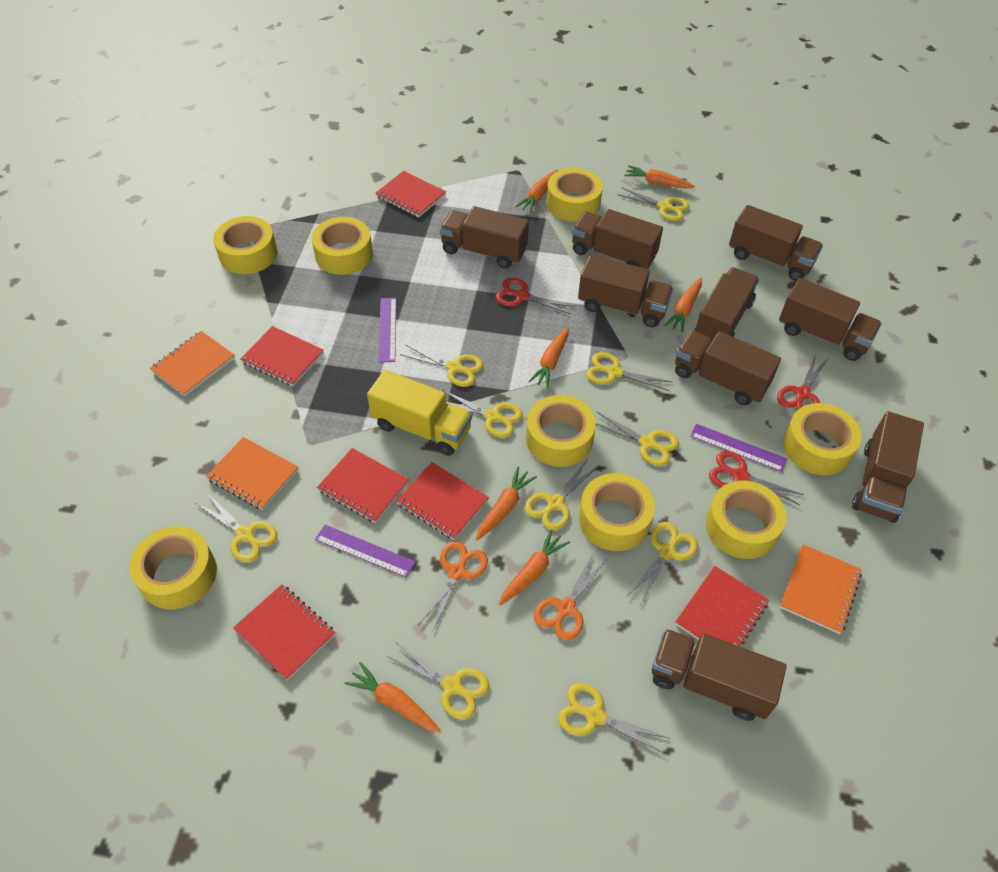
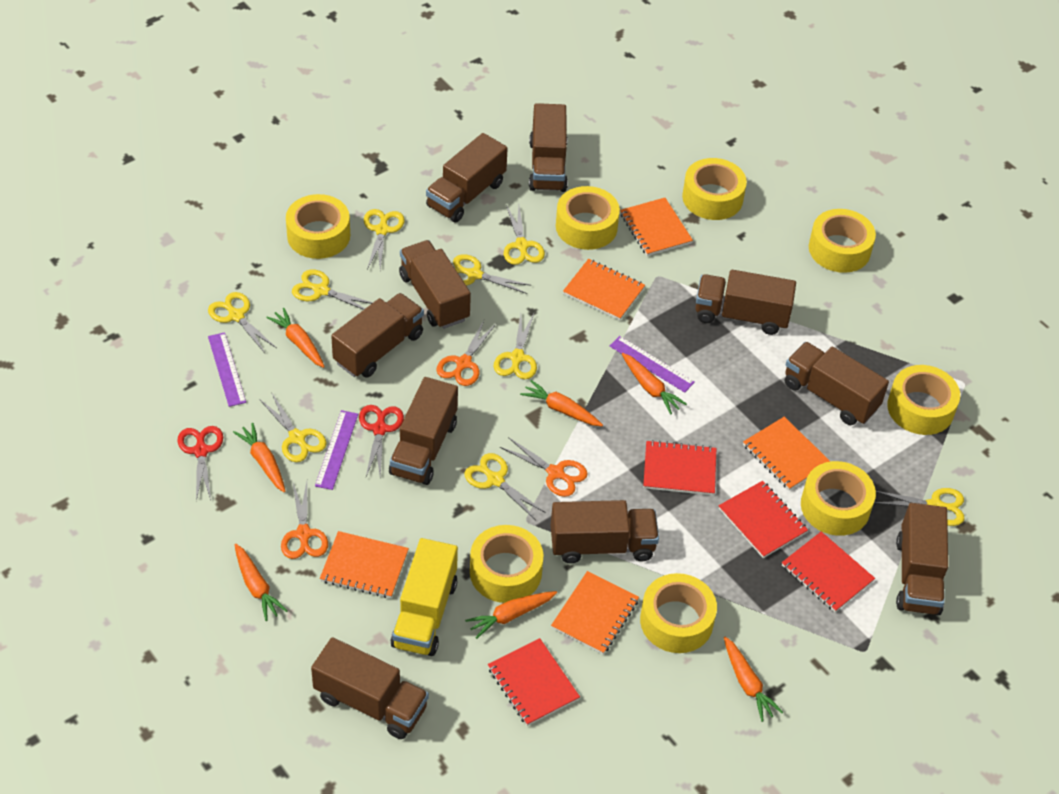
brown truck: [440,206,529,269] [572,209,663,269] [578,255,673,327] [652,629,786,721] [675,330,781,405] [694,267,759,340] [729,205,823,281] [779,278,882,361] [852,411,924,523] = 9 -> [311,637,429,739] [331,293,424,378] [389,377,458,485] [399,240,471,329] [426,133,508,222] [529,103,568,192] [551,500,659,563] [695,270,796,335] [785,342,889,425] [896,503,948,615] = 10
orange notebook: [150,331,235,396] [206,437,299,510] [780,544,862,634] = 3 -> [320,531,409,598] [551,571,639,654] [563,259,645,320] [620,198,693,256] [743,417,831,490] = 5
orange scissors: [419,541,488,631] [534,552,606,641] = 2 -> [281,482,328,559] [436,320,496,386] [500,437,588,497] = 3
red notebook: [233,584,335,680] [240,326,324,386] [317,448,409,523] [376,171,446,218] [396,462,489,540] [675,566,769,646] = 6 -> [488,638,580,726] [643,440,716,495] [719,481,808,558] [782,532,875,612] = 4
red scissors: [495,278,575,314] [709,451,804,505] [777,354,828,410] = 3 -> [177,426,223,501] [359,405,404,476] = 2
yellow scissors: [196,493,277,563] [387,642,490,720] [400,345,483,387] [442,390,523,438] [525,459,600,530] [558,683,669,754] [586,352,672,391] [596,412,679,466] [617,187,689,221] [627,522,698,603] = 10 -> [208,292,276,353] [259,392,327,462] [292,269,373,310] [364,209,405,270] [453,254,532,294] [465,453,546,520] [494,314,537,379] [504,205,545,265] [874,488,964,526] = 9

